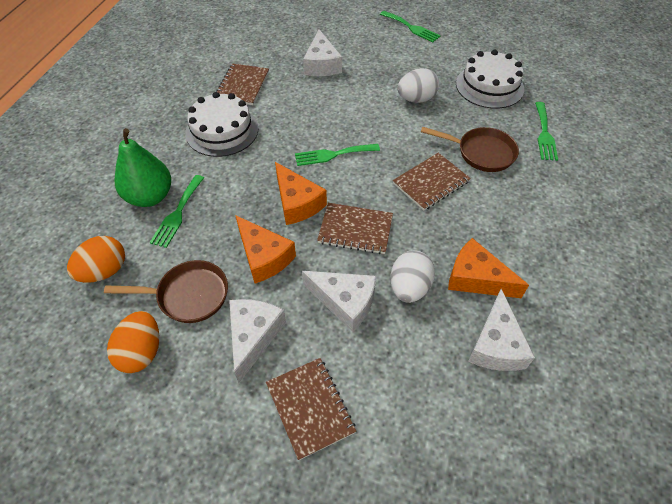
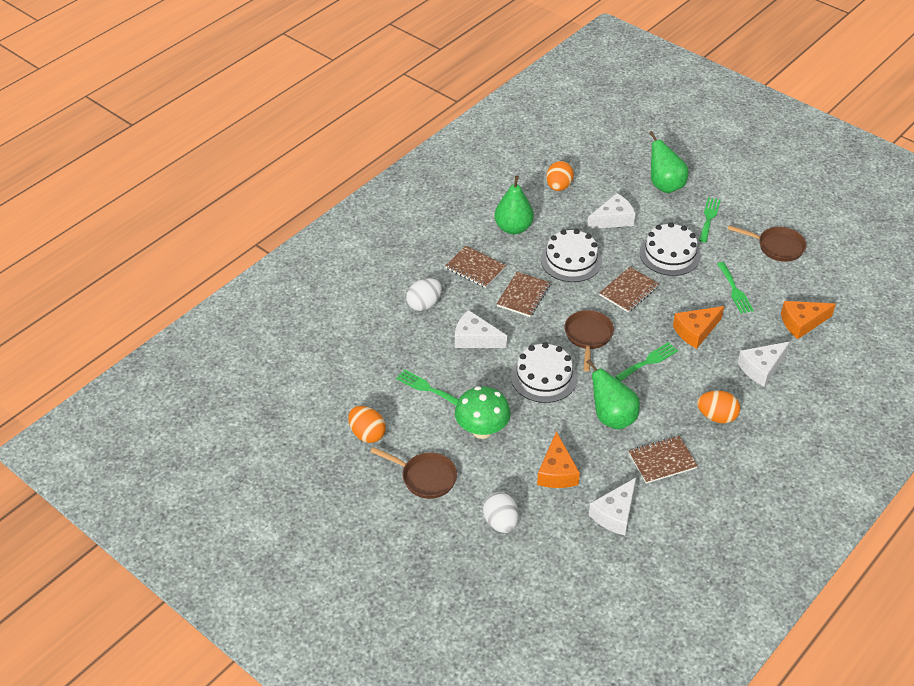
brown pan: [104,260,228,323] [421,127,519,172] = 2 -> [370,447,457,499] [564,310,614,371] [728,225,807,262] = 3
green mushroom: none = 0 -> [455,386,511,439] = 1
green pear: [115,128,171,207] = 1 -> [495,176,534,234] [587,359,640,430] [649,131,689,193] = 3
orange egg: [67,236,125,283] [107,311,159,373] = 2 -> [348,406,386,443] [546,161,574,191] [697,391,740,423] = 3
white cake: [185,92,258,157] [456,50,524,109] = 2 -> [511,342,578,403] [541,229,602,282] [639,222,701,276] = 3

